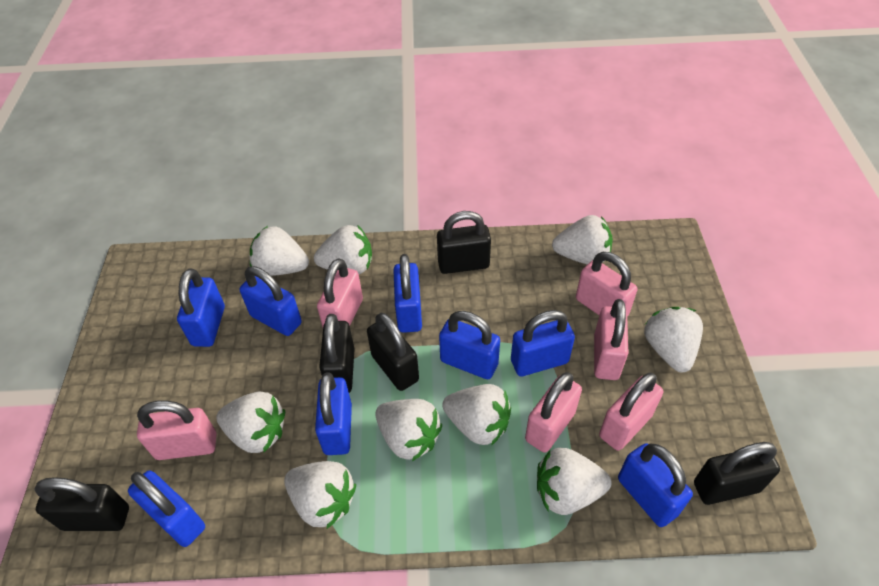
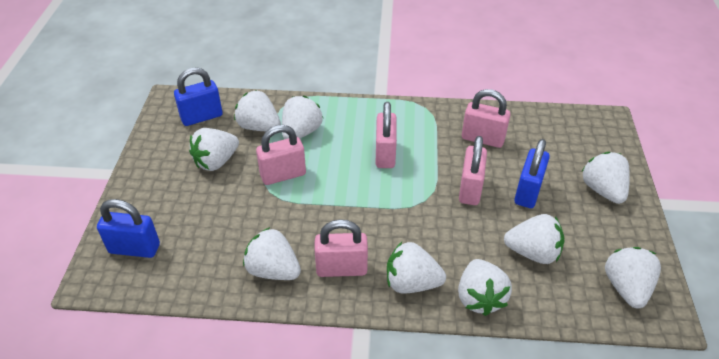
black padlock: [34,477,129,531] [319,314,355,393] [367,313,419,391] [437,211,491,274] [694,442,780,505] = 5 -> none = 0
blue padlock: [128,471,205,547] [177,269,225,347] [240,266,302,336] [315,372,352,455] [393,254,422,333] [439,311,500,379] [511,310,575,376] [618,443,693,527] = 8 -> [97,199,160,258] [174,67,223,126] [514,139,550,208] = 3
pink padlock: [137,400,216,460] [317,258,363,327] [525,372,582,453] [576,252,637,317] [594,299,628,380] [599,373,663,451] = 6 -> [256,125,306,185] [315,219,368,277] [376,102,397,168] [459,136,487,205] [462,89,511,148] = 5

